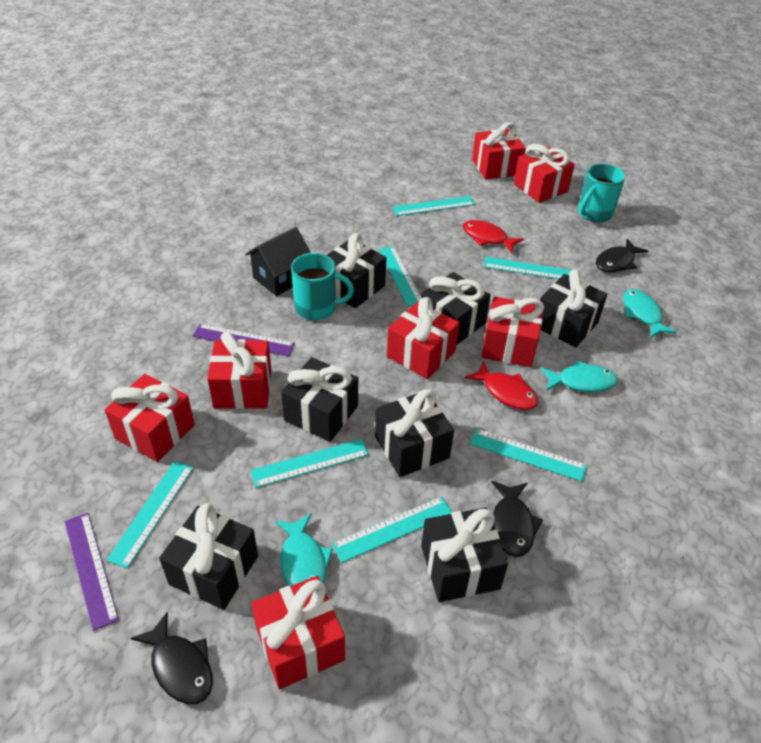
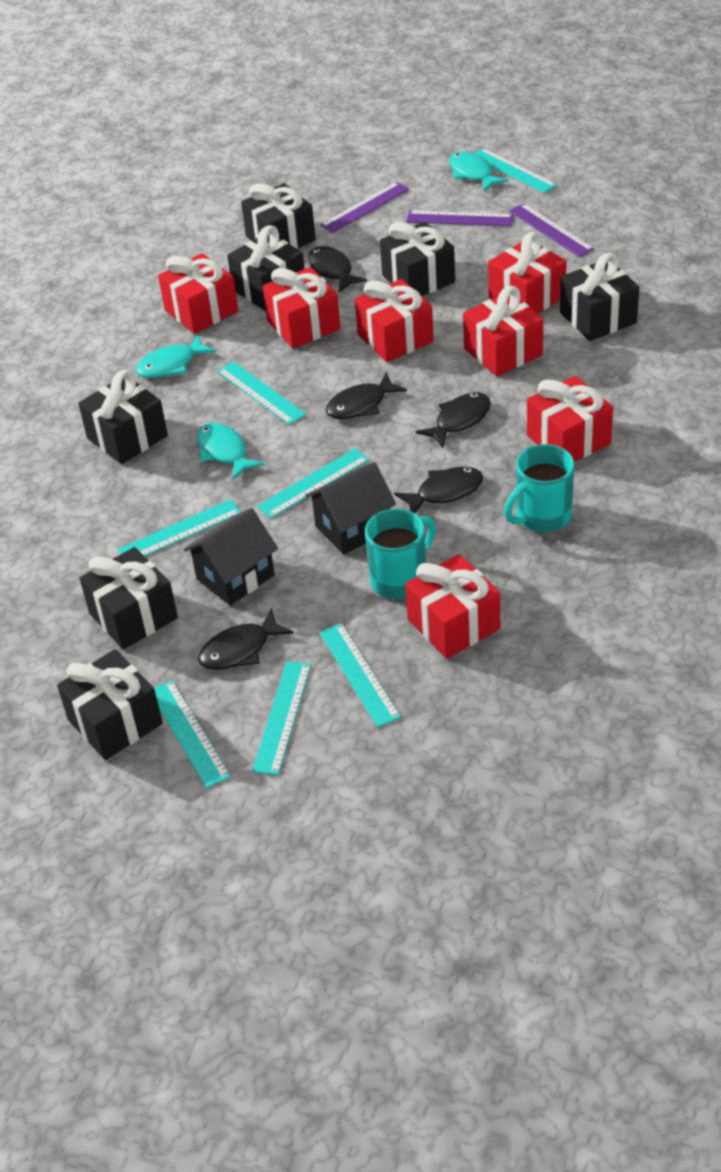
black fish: [130,612,213,704] [492,481,543,557] [596,239,648,272] = 3 -> [198,608,294,670] [308,246,367,292] [326,372,407,419] [394,467,483,513] [416,392,491,448] = 5
black house: [245,227,311,296] = 1 -> [183,508,278,606] [305,462,396,555] = 2
purple ruler: [64,513,119,631] [193,324,295,356] = 2 -> [320,182,409,233] [406,210,513,226] [509,203,594,257] = 3
red fish: [463,220,524,253] [465,361,538,410] = 2 -> none = 0

